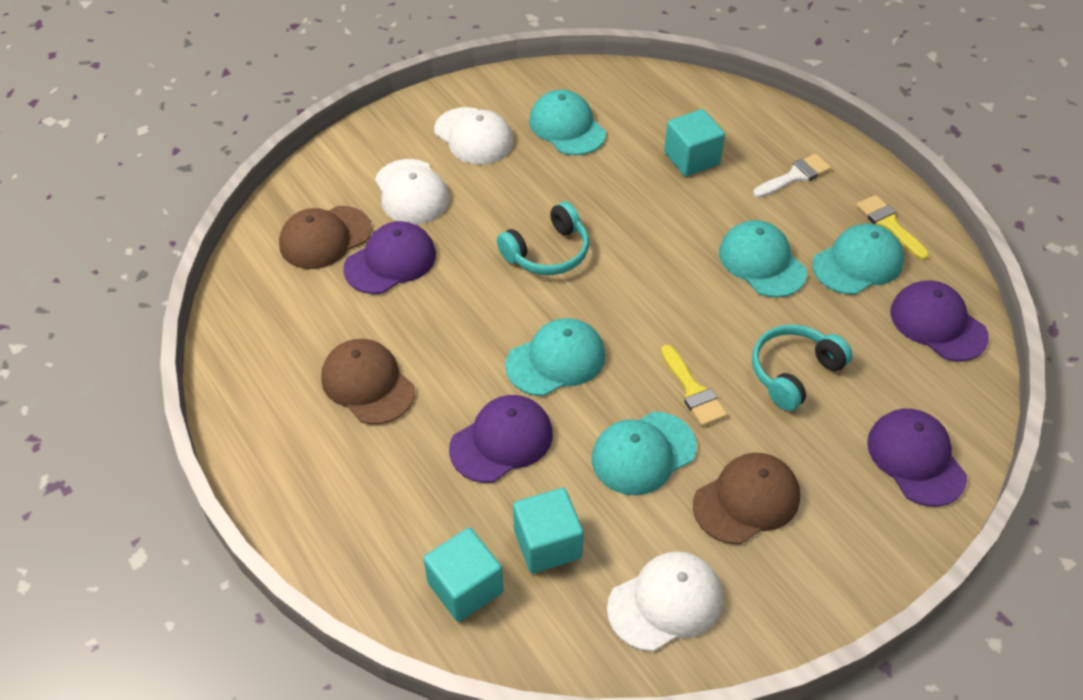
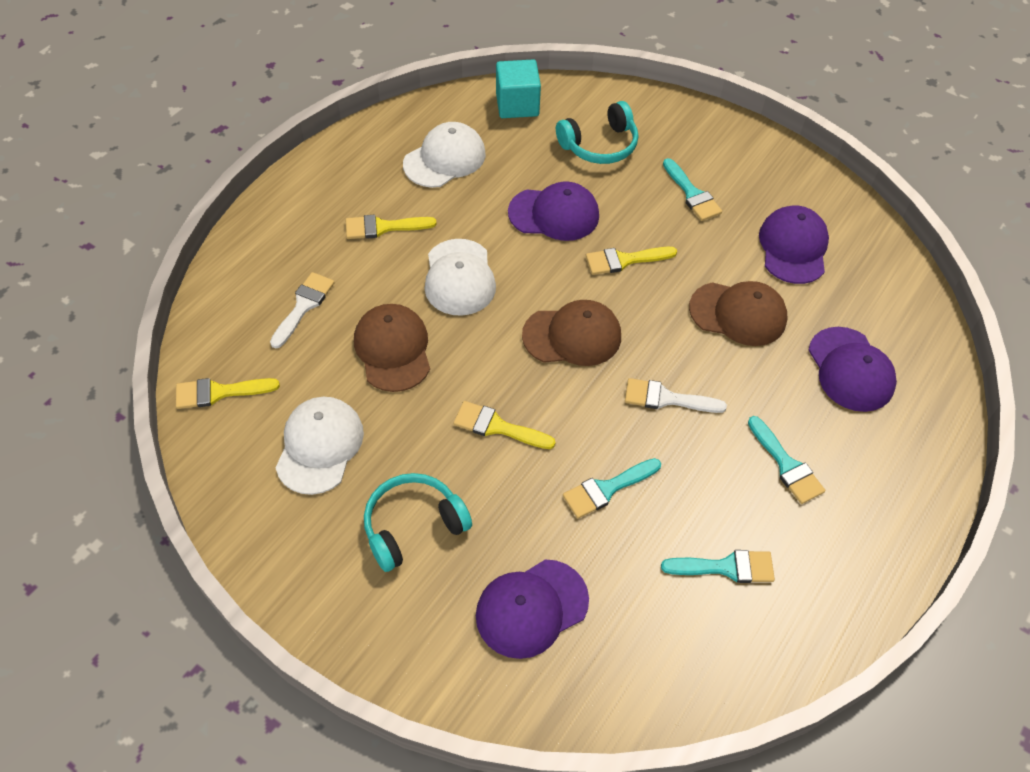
turquoise brush: none = 0 -> [563,458,661,519] [661,550,775,583] [663,158,722,221] [748,416,825,504] = 4
turquoise cap: [505,318,605,396] [529,90,606,155] [592,412,697,495] [719,220,807,298] [812,224,904,295] = 5 -> none = 0
turquoise cube: [423,528,503,622] [513,488,584,574] [664,109,725,177] = 3 -> [496,59,541,118] = 1
white brush: [753,154,831,198] = 1 -> [270,272,335,349] [625,378,727,413] = 2
yellow brush: [661,345,727,426] [856,195,929,260] = 2 -> [176,378,280,409] [346,215,437,239] [453,401,556,449] [586,247,677,275] = 4

